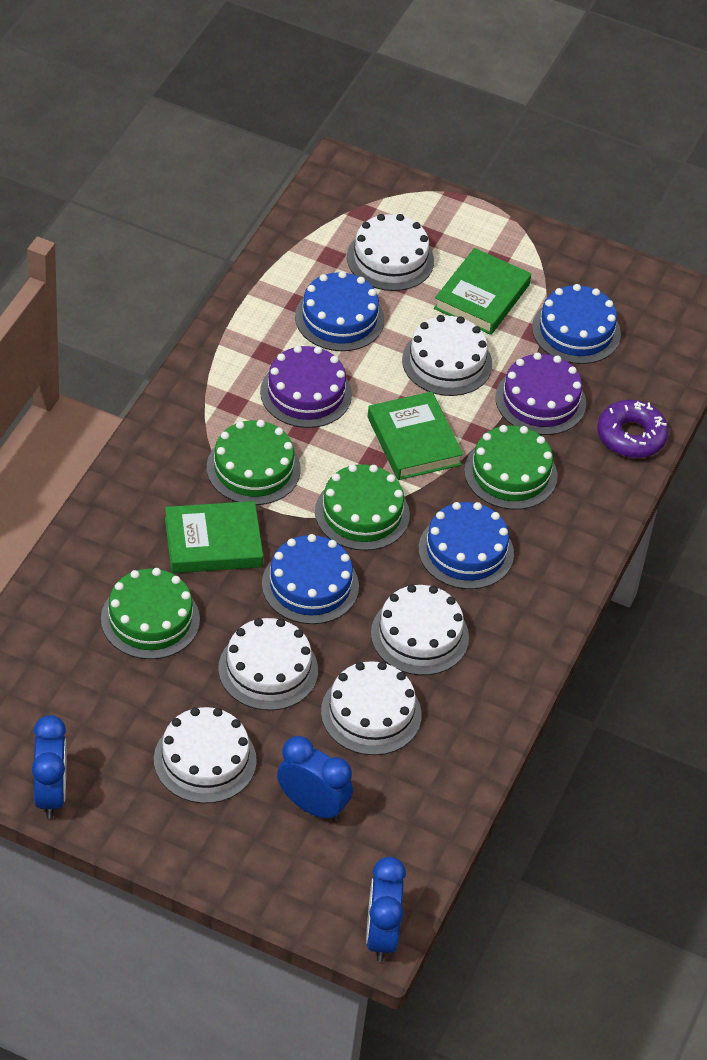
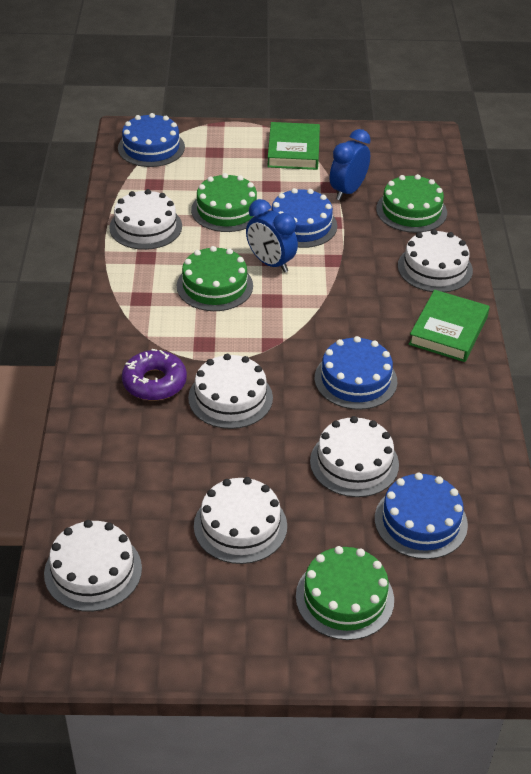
blue clock: [32,715,66,819] [277,736,353,822] [366,857,406,962] = 3 -> [246,199,298,273] [330,129,371,200] = 2
green book: [165,501,263,573] [368,391,464,480] [434,248,531,335] = 3 -> [267,122,320,170] [409,290,490,362] = 2
purple cake: [260,346,352,428] [495,353,586,435] = 2 -> none = 0

